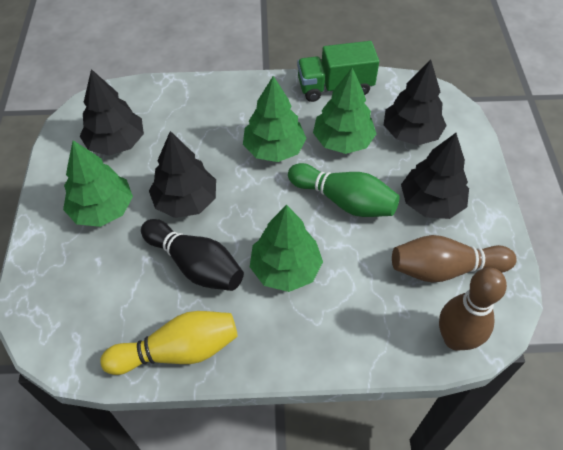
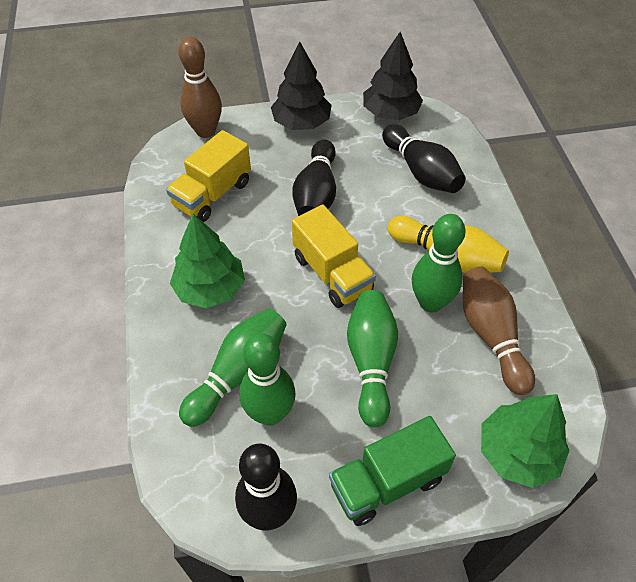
black bowling pin: [141,219,244,291] = 1 -> [235,444,297,531] [293,140,336,216] [382,124,466,193] = 3
black tree: [80,69,144,156] [149,131,216,218] [384,59,447,145] [401,133,469,219] = 4 -> [271,41,332,130] [363,32,423,120] = 2
green bowling pin: [288,163,400,217] = 1 -> [179,308,287,427] [239,333,296,425] [347,290,398,427] [412,214,466,312] = 4
green tree: [63,140,133,227] [243,76,307,162] [250,205,323,292] [313,67,376,154] = 4 -> [170,214,245,308] [481,394,570,488] = 2
yellow truck: none = 0 -> [166,130,251,222] [292,204,376,308] = 2

